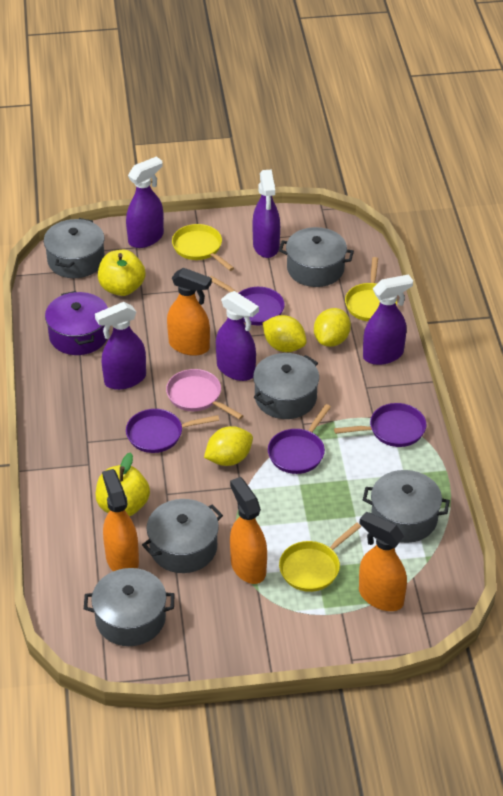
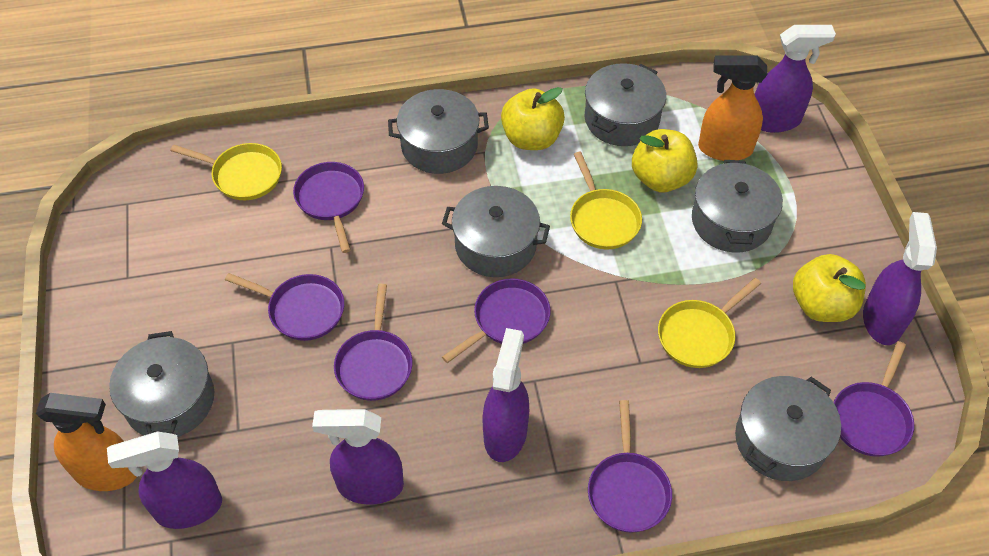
orange spray bottle: [102,469,139,571] [167,268,212,356] [230,477,267,584] [359,512,407,611] = 4 -> [36,393,137,491] [698,56,767,161] = 2
pink pan: [166,369,243,420] = 1 -> none = 0
purple pan: [126,409,219,453] [210,276,285,325] [268,404,331,474] [334,403,426,447] = 4 -> [225,273,344,341] [293,162,364,253] [334,284,412,401] [442,279,550,363] [588,400,672,533] [833,341,914,457] = 6
purple pot: [45,291,108,355] = 1 -> none = 0
yellow apple: [96,452,150,516] [98,250,146,296] = 2 -> [501,87,565,150] [632,129,698,192] [793,254,866,322] = 3
yellow lemon: [204,426,253,466] [263,315,307,352] [314,308,351,347] = 3 -> none = 0

